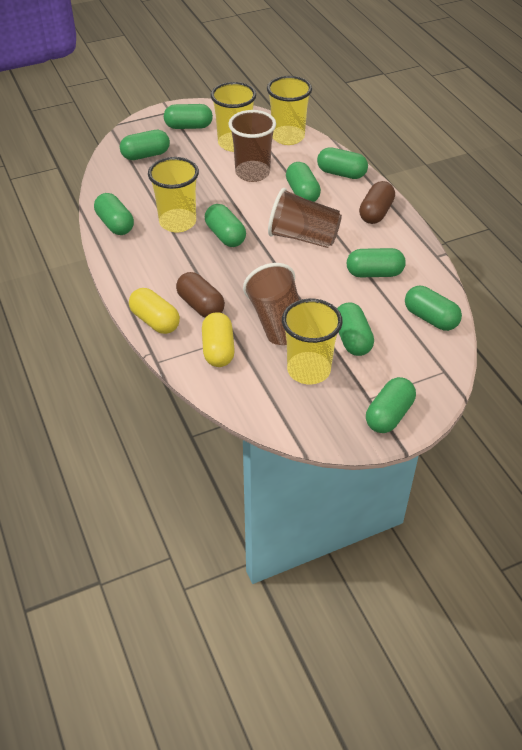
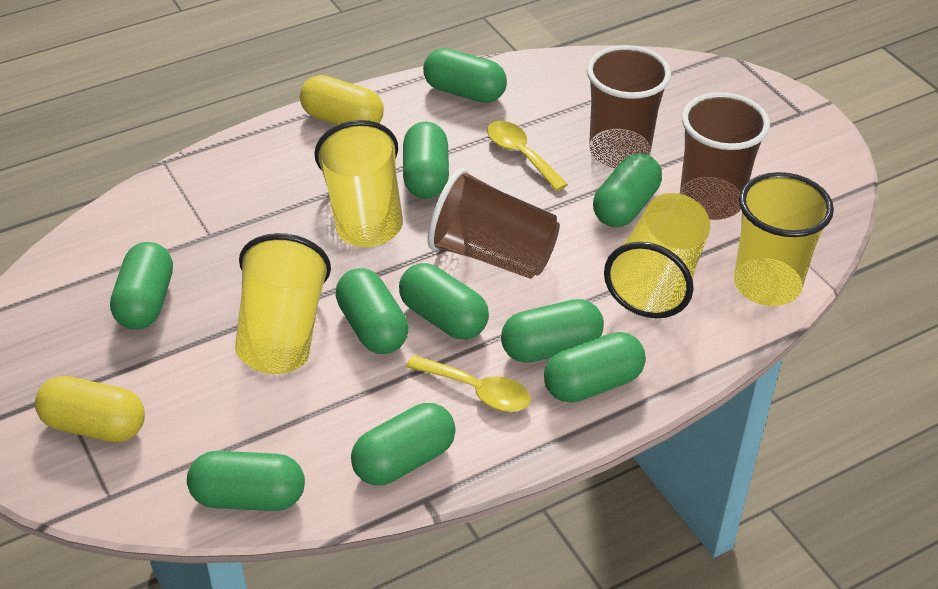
brown capsule: [176,272,225,318] [359,181,395,224] = 2 -> none = 0
yellow spoon: none = 0 -> [406,355,531,412] [487,121,568,191] = 2

